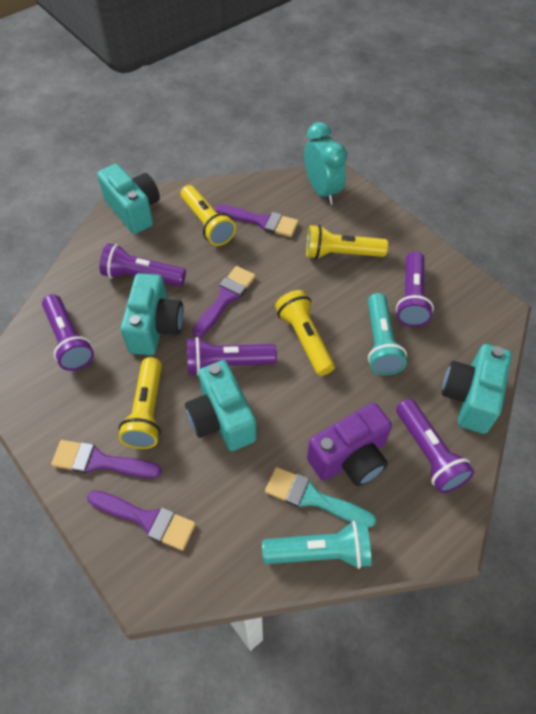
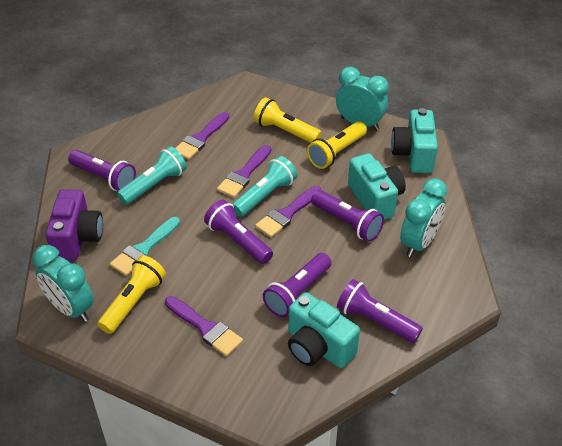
turquoise camera: [97,164,160,234] [121,273,184,355] [185,360,257,451] [442,344,512,434] = 4 -> [288,292,360,368] [348,153,406,220] [391,108,438,173] = 3
turquoise clock: [304,122,347,204] = 1 -> [32,245,94,322] [336,67,389,130] [400,178,448,257] = 3
yellow flashlight: [119,357,162,449] [181,185,236,246] [275,290,335,376] [306,225,388,259] = 4 -> [98,255,166,334] [253,97,322,143] [307,121,367,169] = 3

